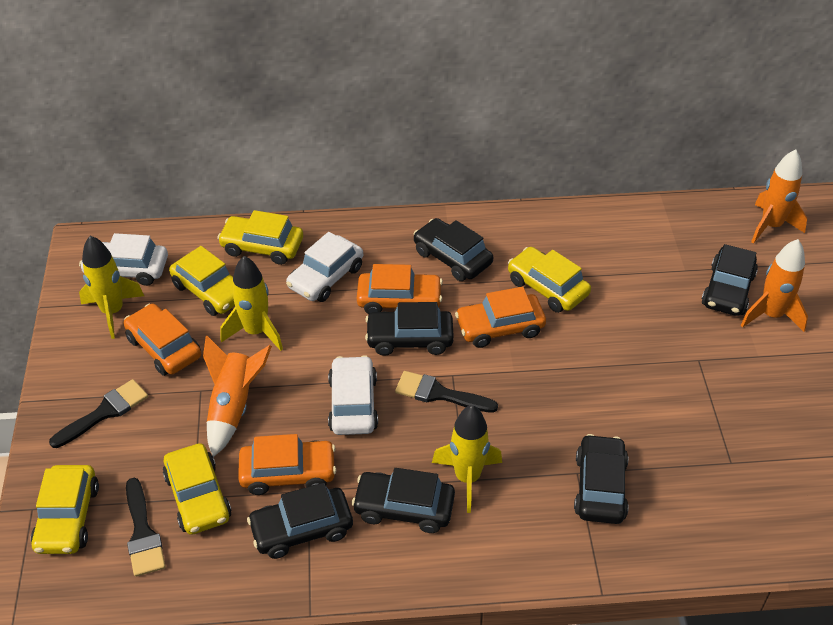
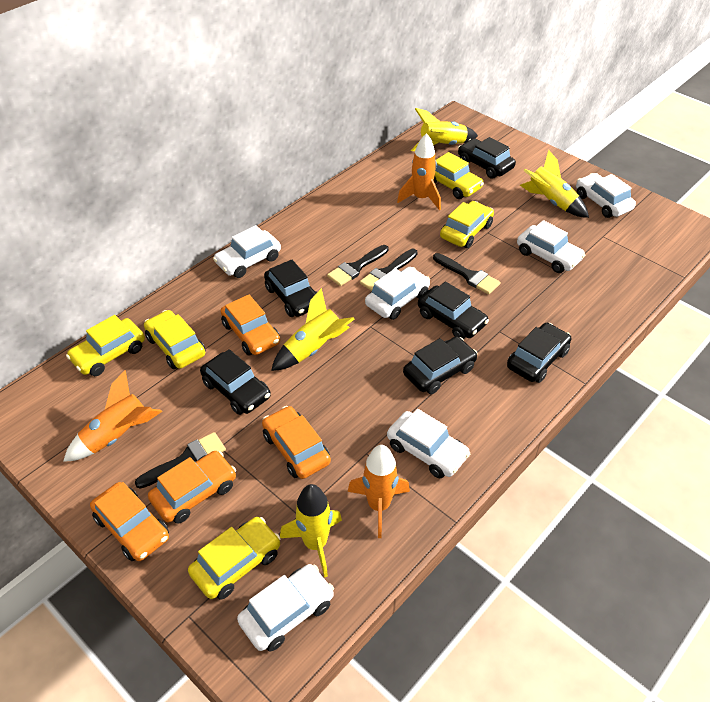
black brush: [49,379,148,448] [126,478,166,577] [395,371,498,413] = 3 -> [135,432,226,489] [327,245,389,286] [360,249,418,291] [433,253,501,294] = 4
white car: [79,233,168,286] [286,232,363,302] [328,355,378,435] = 3 -> [213,225,281,278] [237,564,334,651] [365,267,430,320] [387,409,470,478] [517,220,585,273] [576,173,636,218] = 6
yellow rocket: [79,236,144,339] [221,256,283,351] [432,405,502,513] = 3 -> [271,288,354,371] [280,484,342,578] [411,108,478,151] [520,150,589,218] = 4

